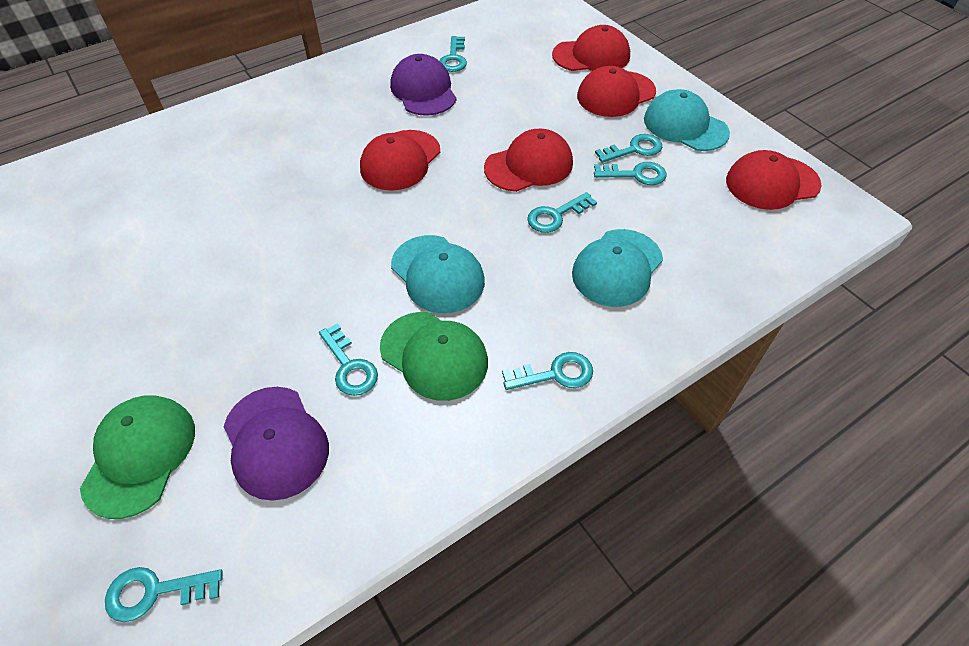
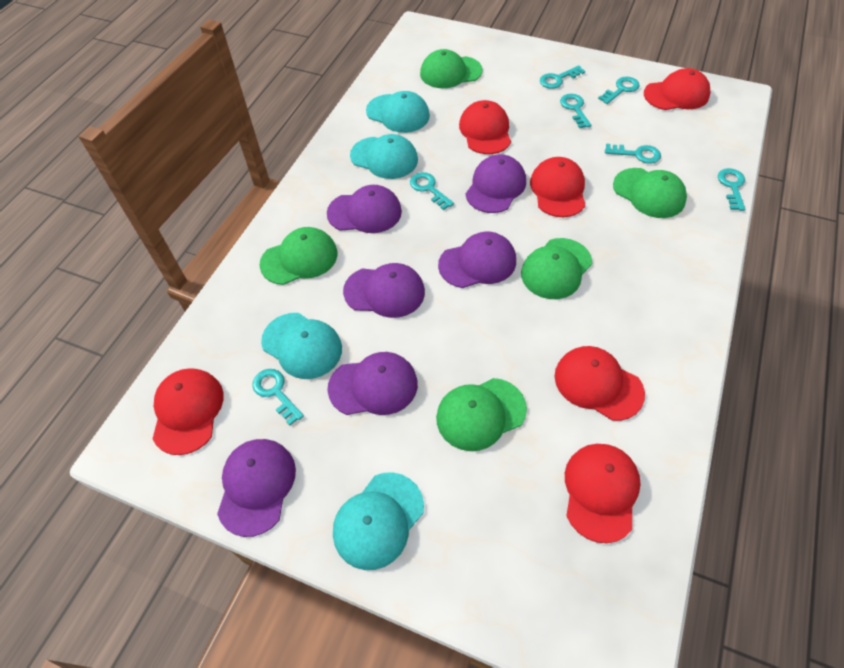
green cap: [80,395,195,519] [380,312,488,401] = 2 -> [259,227,337,285] [420,49,483,88] [436,378,527,451] [521,238,592,299] [613,168,687,218] = 5
purple cap: [223,387,329,501] [390,54,457,116] = 2 -> [217,439,296,537] [327,185,402,233] [327,352,418,415] [343,263,425,318] [438,232,516,288] [465,154,526,213] = 6
red cap: [360,130,440,191] [484,129,573,192] [552,25,630,71] [577,66,656,117] [726,150,822,210] = 5 -> [153,368,224,455] [459,100,511,154] [530,157,585,217] [555,346,645,421] [565,444,641,543] [644,68,711,110] = 6
turquoise cap: [391,235,485,313] [572,229,663,307] [644,89,730,151] = 3 -> [261,313,342,379] [333,472,424,570] [350,134,418,179] [366,91,430,133] = 4

